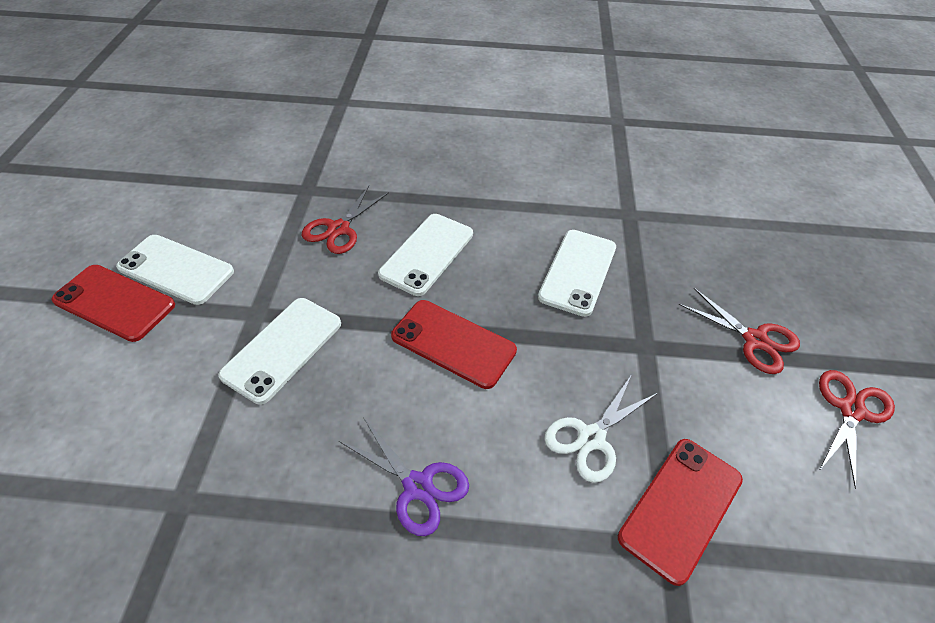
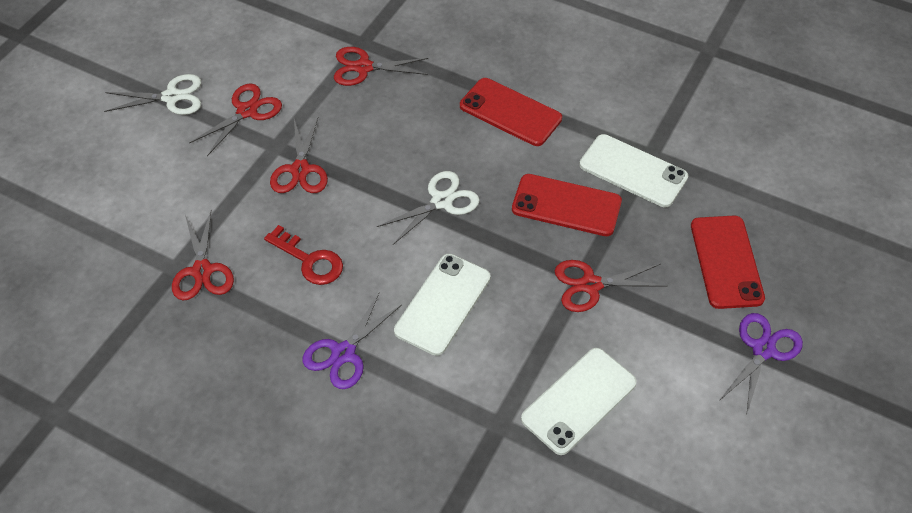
purple scissors: [339,417,469,536] = 1 -> [302,292,402,389] [719,313,803,416] = 2
red key: none = 0 -> [264,225,343,285] = 1
red scissors: [302,186,389,254] [679,288,800,374] [819,370,895,489] = 3 -> [172,211,234,300] [189,84,282,156] [270,118,328,193] [334,47,428,86] [555,260,667,312] = 5
white phone: [116,235,234,305] [218,298,341,404] [378,214,473,296] [538,230,616,317] = 4 -> [394,254,491,356] [521,348,637,455] [579,134,688,207] = 3
white scissors: [544,374,658,483] = 1 -> [104,74,201,115] [377,171,480,245] = 2

